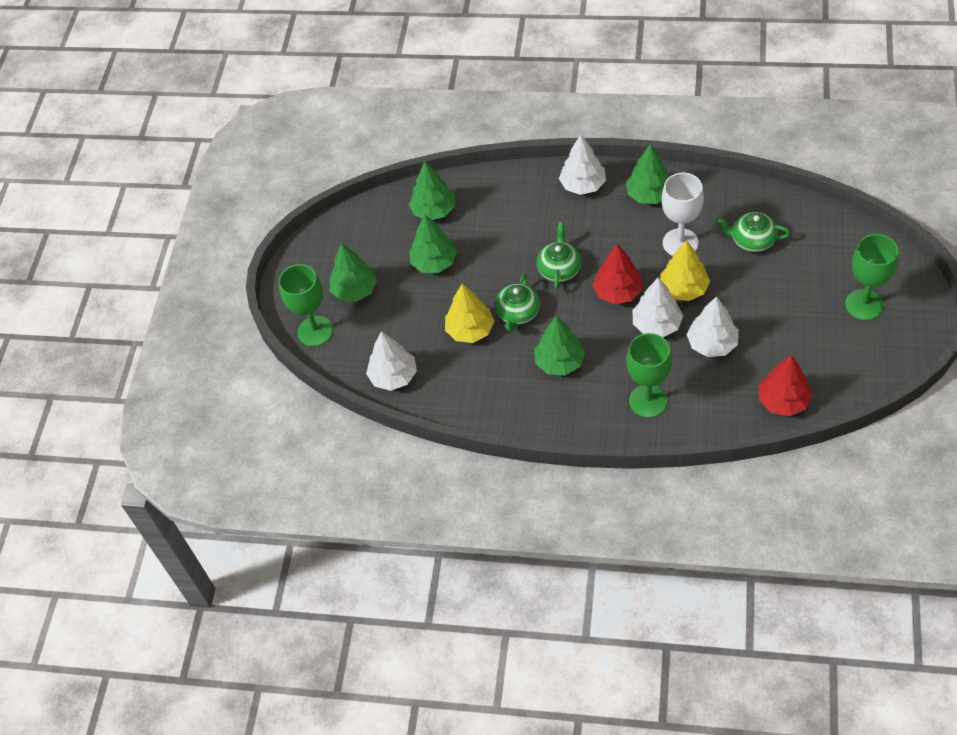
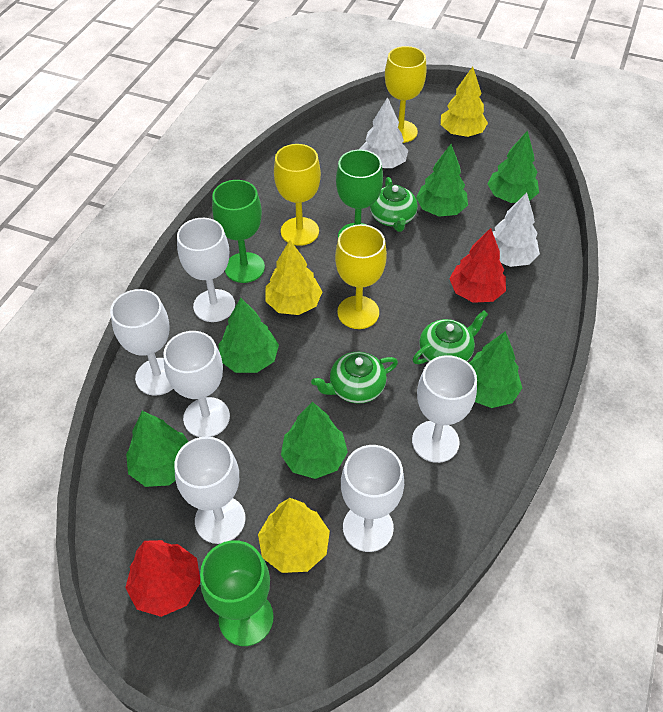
green tree: [330,243,377,302] [409,161,455,220] [409,214,457,273] [534,316,585,375] [626,144,669,204] = 5 -> [126,411,188,487] [218,298,279,373] [281,402,348,479] [416,144,468,217] [468,331,522,408] [488,130,539,203] = 6
white goblet: [662,173,704,256] = 1 -> [110,289,173,395] [163,331,230,437] [174,436,246,544] [177,218,235,322] [341,445,404,552] [412,355,477,463] = 6
white tree: [366,331,417,391] [559,135,606,195] [632,277,683,337] [687,296,739,357] = 4 -> [359,97,408,168] [493,193,540,267] = 2
yellow goblet: none = 0 -> [274,144,321,246] [335,224,387,329] [385,46,427,143] = 3
yellow tree: [445,284,494,343] [660,240,710,301] = 2 -> [258,498,330,573] [266,240,322,315] [441,67,488,137] = 3

